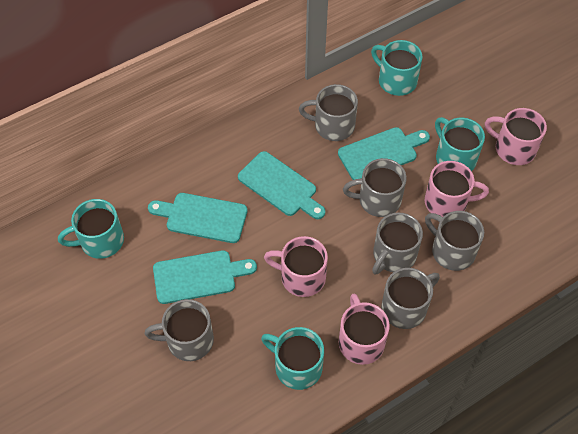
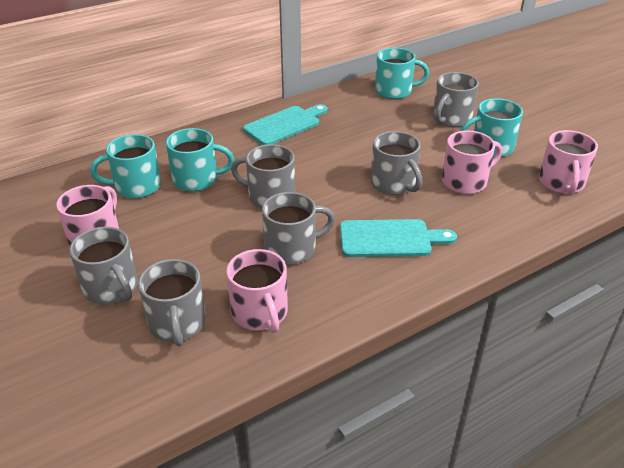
turquoise cutting board: [148,193,247,243] [153,250,257,304] [238,151,325,219] [338,127,430,180] = 4 -> [243,104,328,145] [340,219,457,257] = 2

